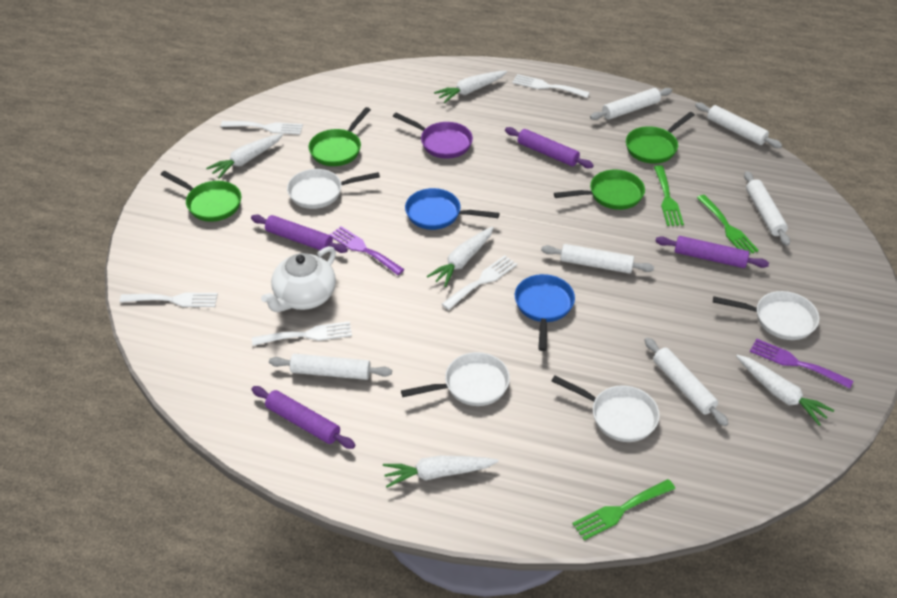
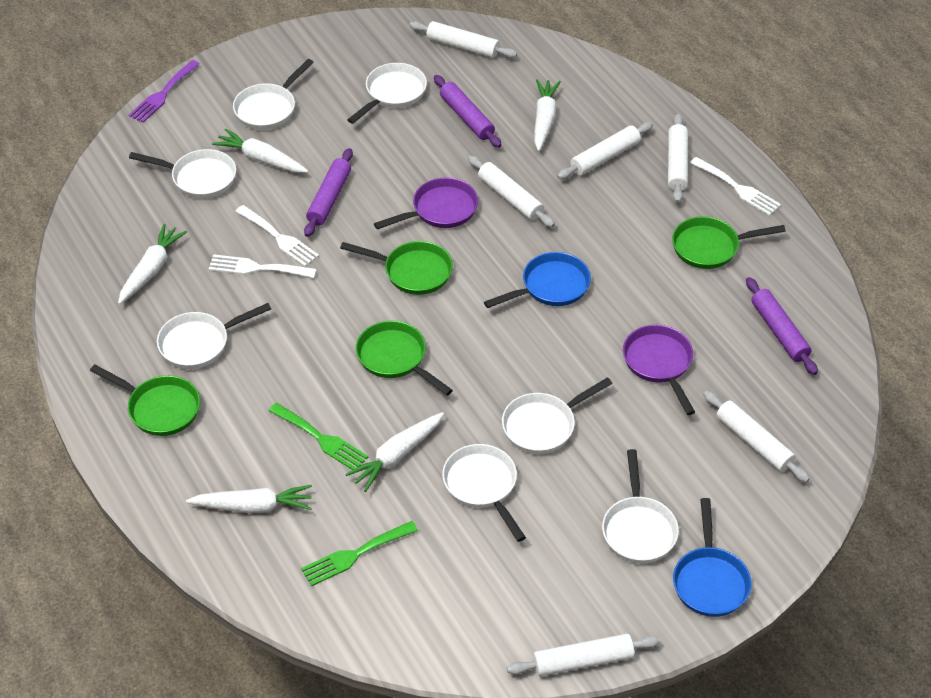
green fork: [572,479,675,540] [654,165,684,226] [697,195,759,254] = 3 -> [269,403,368,470] [301,521,418,587] = 2
purple fork: [329,226,405,275] [750,338,853,389] = 2 -> [129,60,200,123] = 1
purple pan: [393,113,473,159] = 1 -> [374,177,478,229] [623,325,695,415] = 2
purple rolling pin: [251,215,348,253] [252,386,355,449] [505,127,594,168] [656,236,769,268] = 4 -> [304,148,353,237] [434,75,501,148] [746,277,818,375] = 3
white fork: [120,292,218,307] [221,121,303,135] [252,321,352,346] [442,255,517,310] [512,74,590,98] = 5 -> [209,254,317,278] [235,205,319,267] [690,157,781,216] = 3
white pan: [287,169,380,209] [401,352,510,406] [552,375,660,442] [713,291,819,340] = 4 -> [129,149,236,199] [157,303,271,369] [233,59,314,130] [348,63,427,124] [442,444,526,542] [502,377,612,454] [602,449,679,563] = 7
white teapot: [261,246,336,312] = 1 -> none = 0

